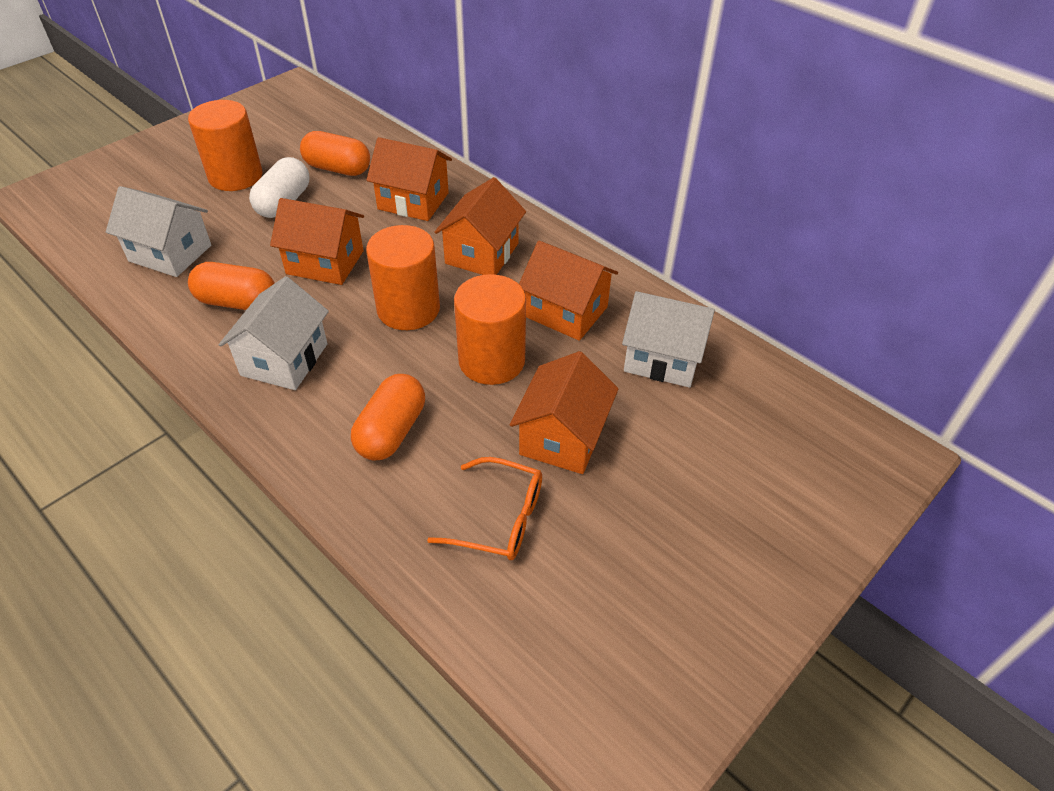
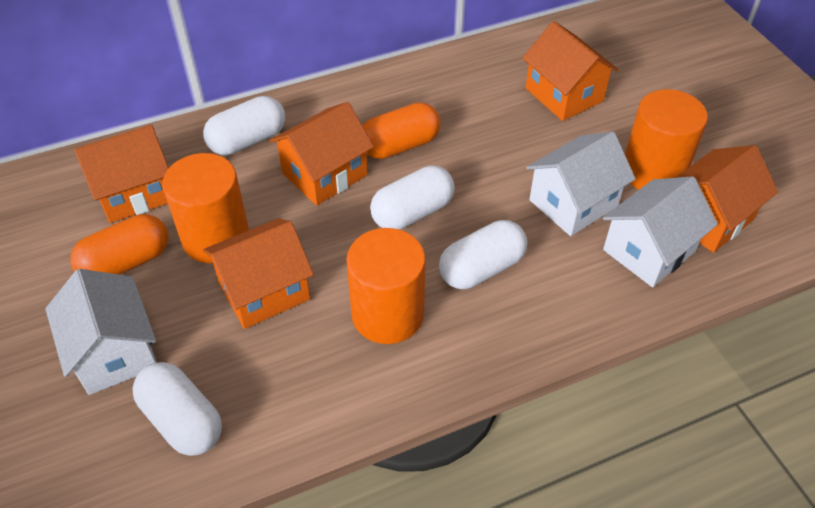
orange capsule: [188,262,275,310] [300,131,370,176] [351,374,425,460] = 3 -> [70,214,168,275] [363,102,440,159] = 2
orange glasses: [427,457,542,560] = 1 -> none = 0
white capsule: [249,157,310,218] = 1 -> [132,362,222,456] [203,96,285,155] [370,165,455,230] [439,220,527,289] = 4

